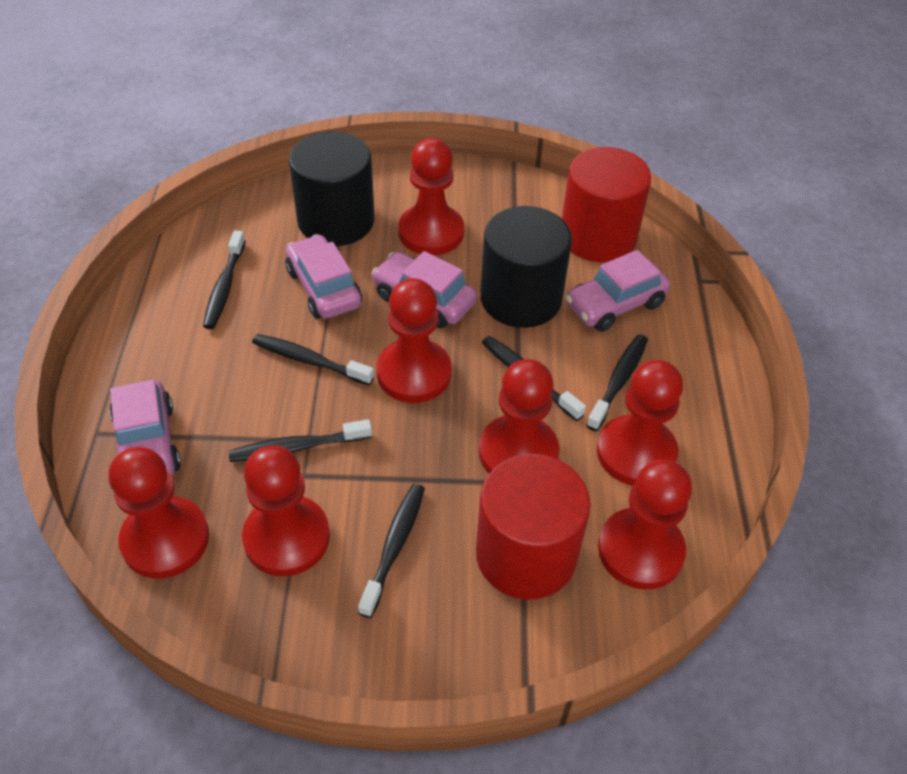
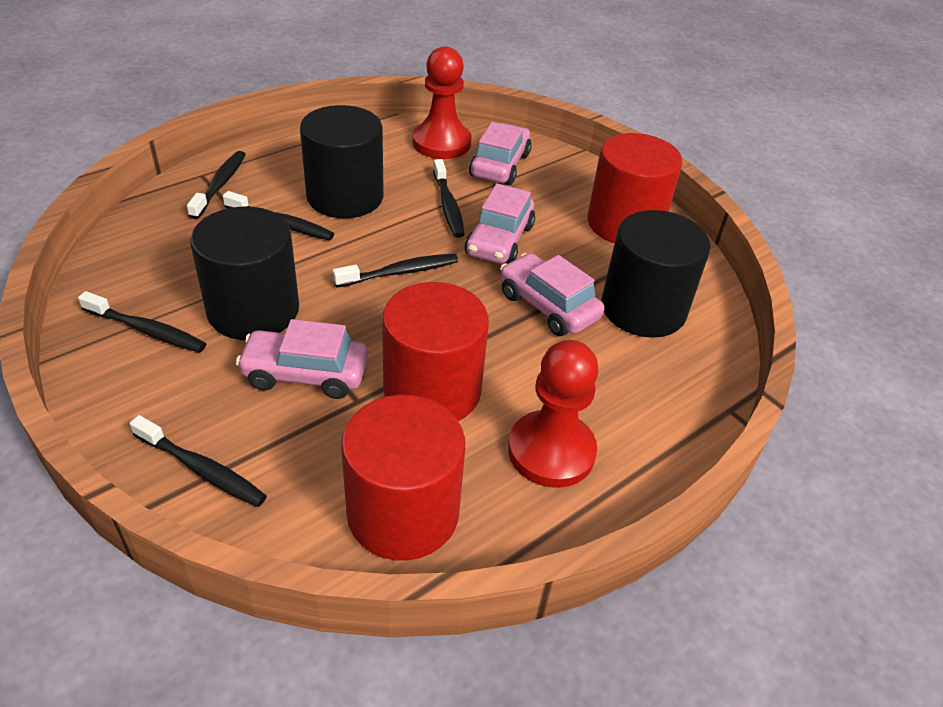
black cylinder: [289,131,375,246] [480,206,572,328] = 2 -> [190,206,299,340] [300,105,384,218] [601,210,710,338] = 3
red cylinder: [476,454,591,599] [562,147,651,262] = 2 -> [341,395,465,561] [382,282,489,421] [587,133,682,243] = 3
red pawn: [109,447,209,578] [242,445,330,576] [376,278,451,403] [398,138,464,255] [479,359,559,474] [597,360,683,486] [598,459,692,589] = 7 -> [412,46,471,159] [508,340,599,488] = 2

